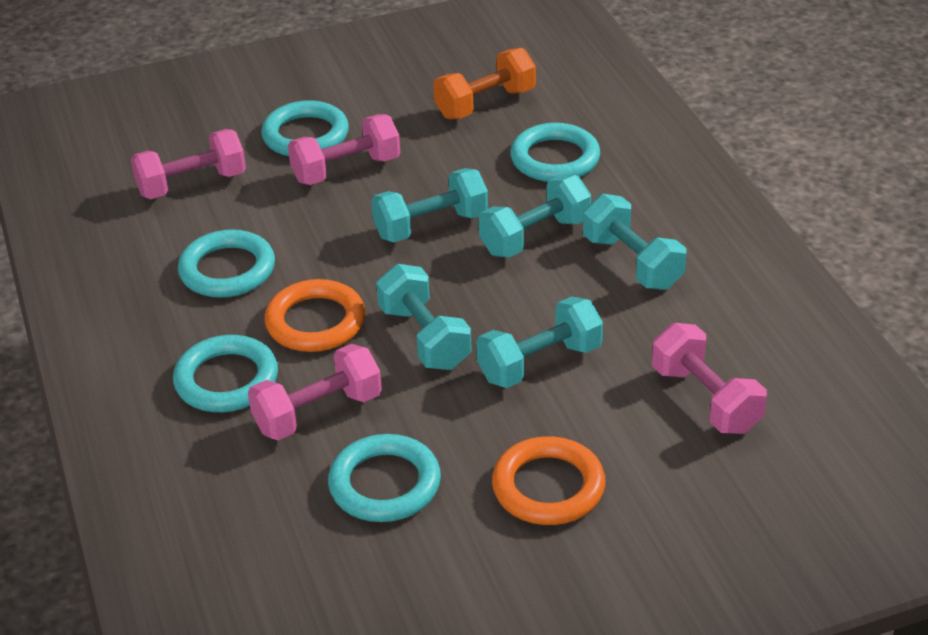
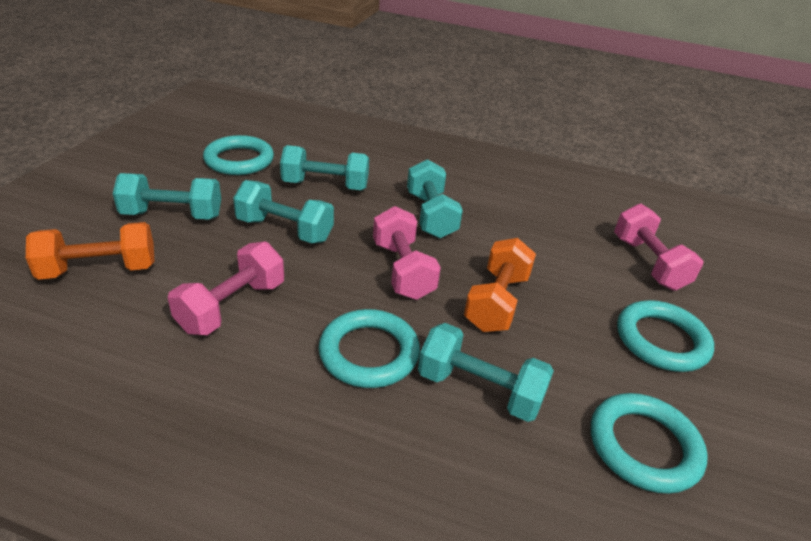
orange dumbbell: [433,48,536,119] = 1 -> [26,222,155,280] [464,238,536,332] = 2
orange ring: [264,279,365,352] [492,436,606,525] = 2 -> none = 0
pink dumbbell: [131,129,246,199] [248,344,382,440] [288,114,400,185] [652,323,767,434] = 4 -> [168,242,284,335] [373,206,441,300] [614,204,704,290] = 3
turquoise ring: [173,335,278,412] [178,229,275,298] [261,100,349,156] [328,434,441,522] [510,123,600,182] = 5 -> [203,135,274,175] [319,309,420,388] [591,393,708,494] [617,300,714,372] = 4

